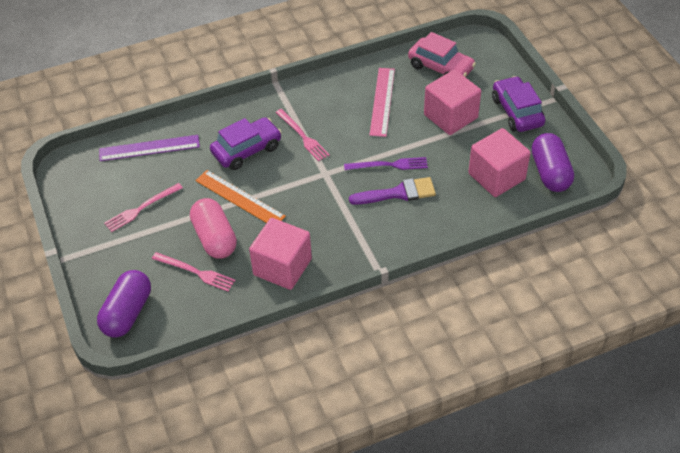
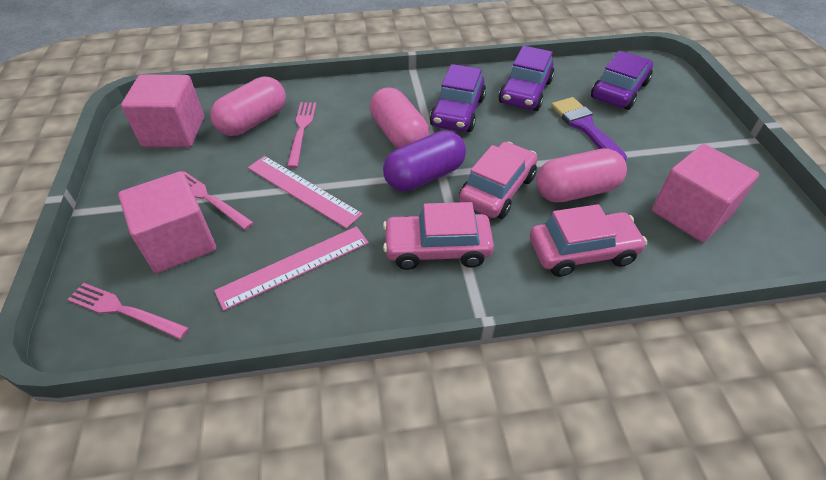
orange ruler: [195,170,286,223] = 1 -> none = 0
pink capsule: [190,198,237,259] = 1 -> [210,77,286,136] [370,87,429,149] [536,148,627,202] = 3
pink car: [408,32,476,77] = 1 -> [383,202,494,270] [459,142,538,219] [530,204,647,277] = 3
pink ruler: [369,68,395,137] = 1 -> [214,226,369,311] [248,156,363,229] = 2
purple capsule: [97,270,151,338] [532,133,574,192] = 2 -> [383,130,466,192] = 1
purple car: [210,117,282,170] [492,76,545,132] = 2 -> [430,64,486,132] [499,46,554,111] [591,51,653,110] = 3
purple fork: [344,157,428,170] = 1 -> none = 0
purple ruler: [99,135,200,161] = 1 -> none = 0

